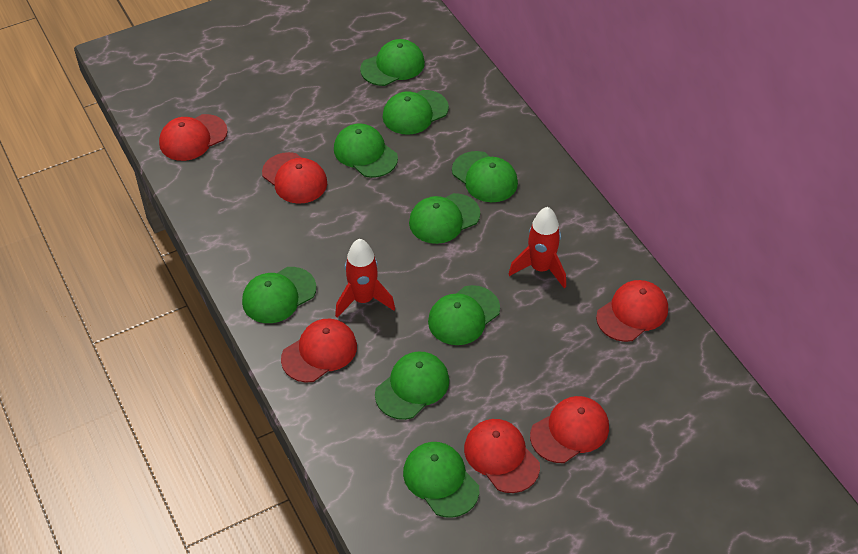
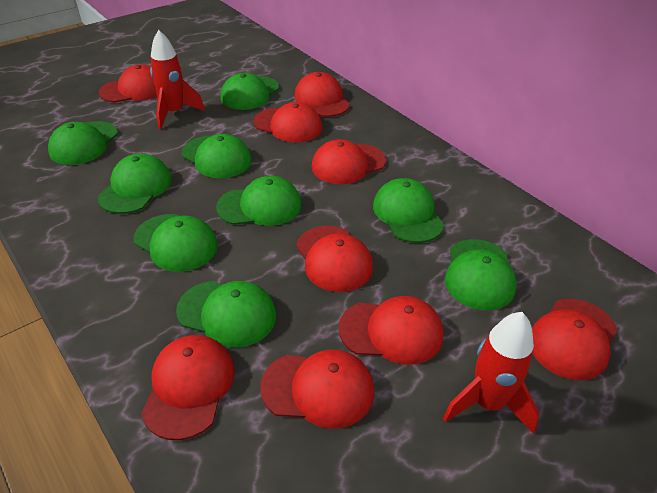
red cap: [159,114,228,161] [262,152,327,204] [281,319,357,383] [464,419,540,493] [530,396,609,463] [596,280,668,342] = 6 -> [99,64,157,103] [141,335,235,440] [253,102,322,143] [260,350,374,428] [295,72,350,117] [296,226,373,292] [311,139,386,184] [339,296,443,365] [532,299,618,380] = 9

